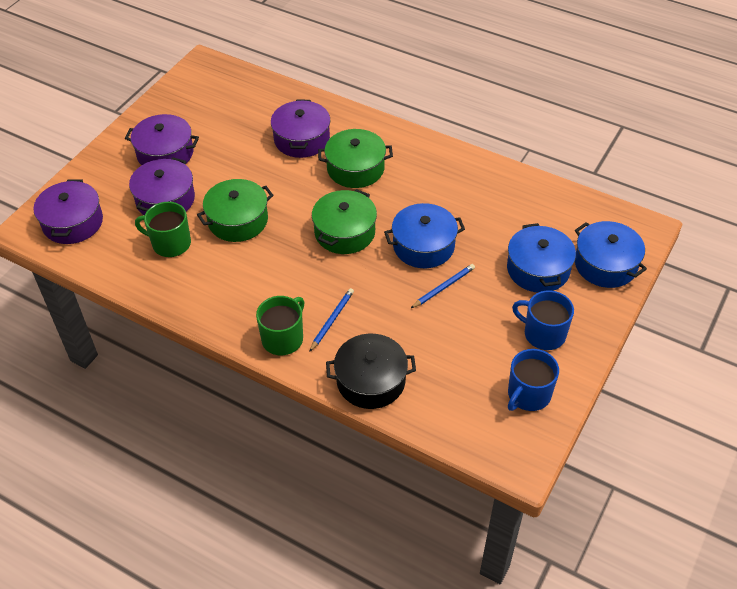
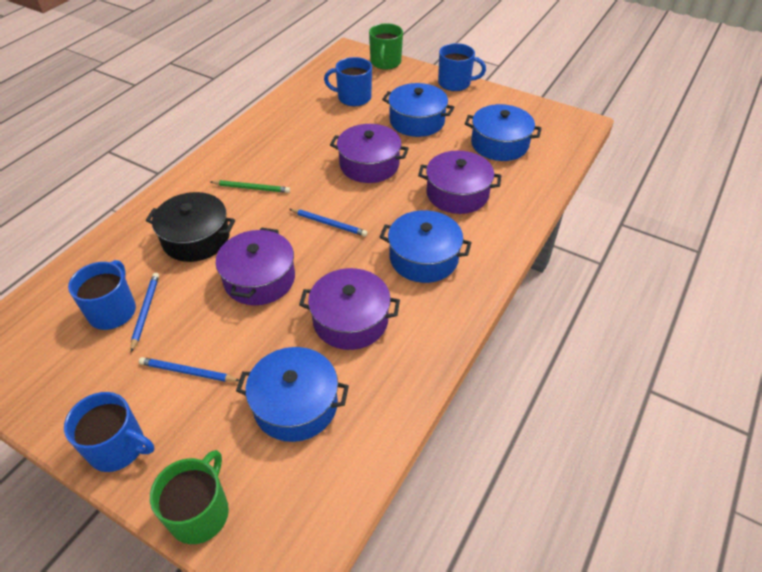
blue mug: [508,349,559,411] [512,290,574,350] = 2 -> [64,392,154,472] [68,260,136,330] [324,57,372,106] [438,43,486,91] = 4
blue pencil: [309,288,354,352] [411,264,475,308] = 2 -> [131,273,159,352] [139,357,239,382] [289,209,367,236] = 3
blue pot: [384,203,465,268] [507,223,576,293] [575,221,647,288] = 3 -> [236,347,349,442] [380,210,472,283] [382,83,454,137] [465,104,542,161] = 4
green pencil: none = 0 -> [210,180,290,193] = 1
green pot: [197,179,274,242] [312,189,377,254] [318,129,393,188] = 3 -> none = 0

